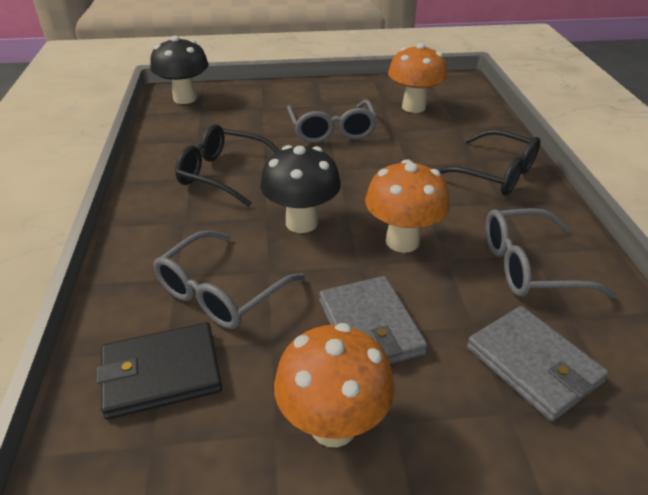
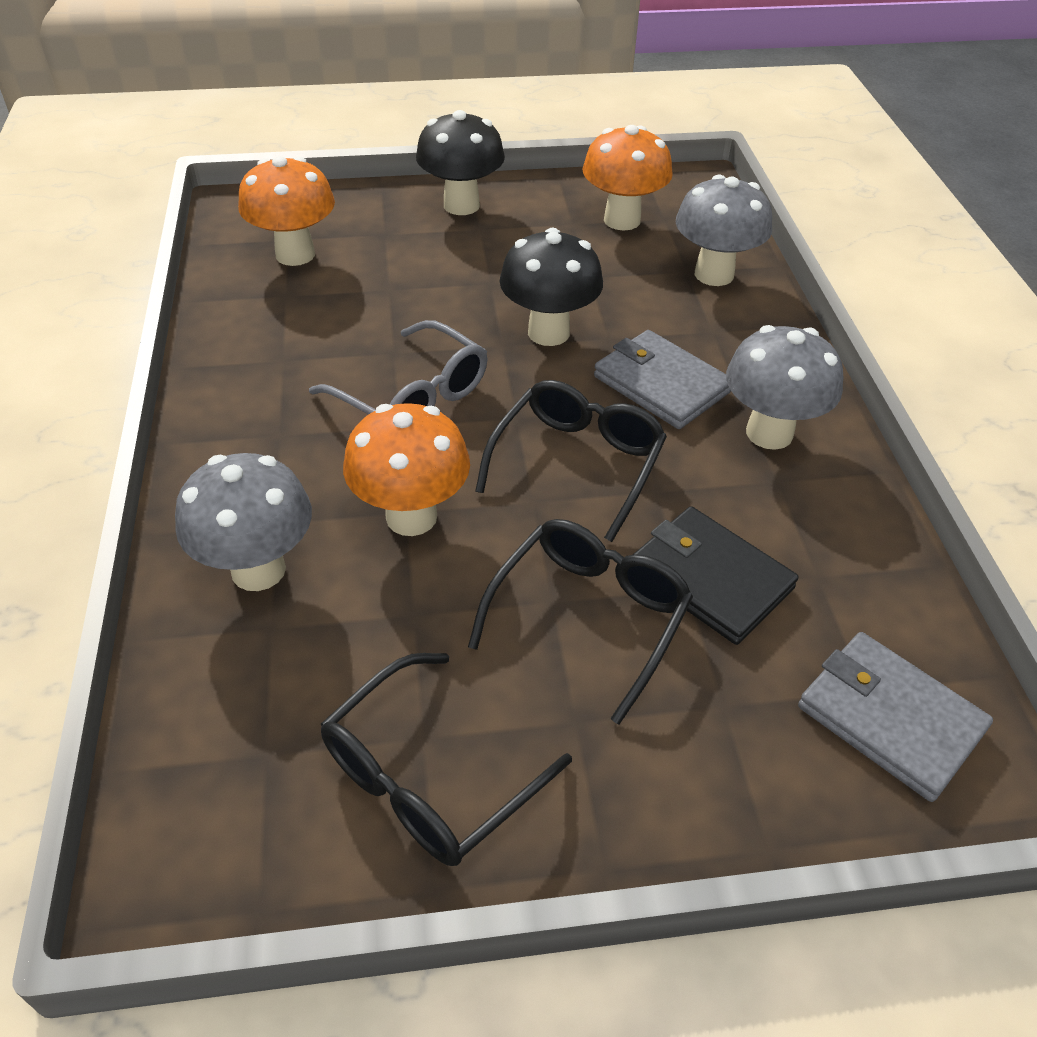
black glasses: [175,124,280,207] [438,129,540,196] = 2 -> [321,653,572,866] [468,519,693,724] [475,380,667,542] = 3
grey glasses: [153,230,305,329] [287,100,377,143] [485,208,617,298] = 3 -> [309,320,487,415] = 1
grey mushroom: none = 0 -> [175,453,312,591] [676,175,772,286] [726,325,843,450] = 3

